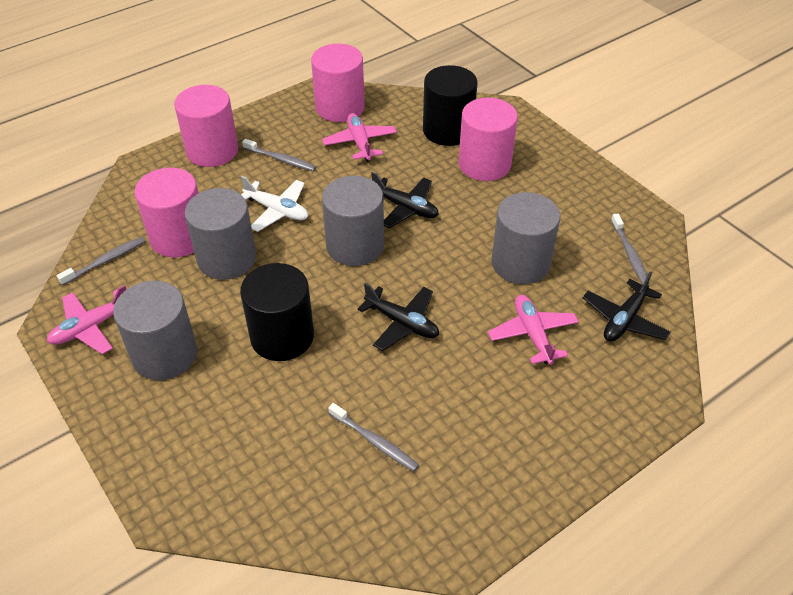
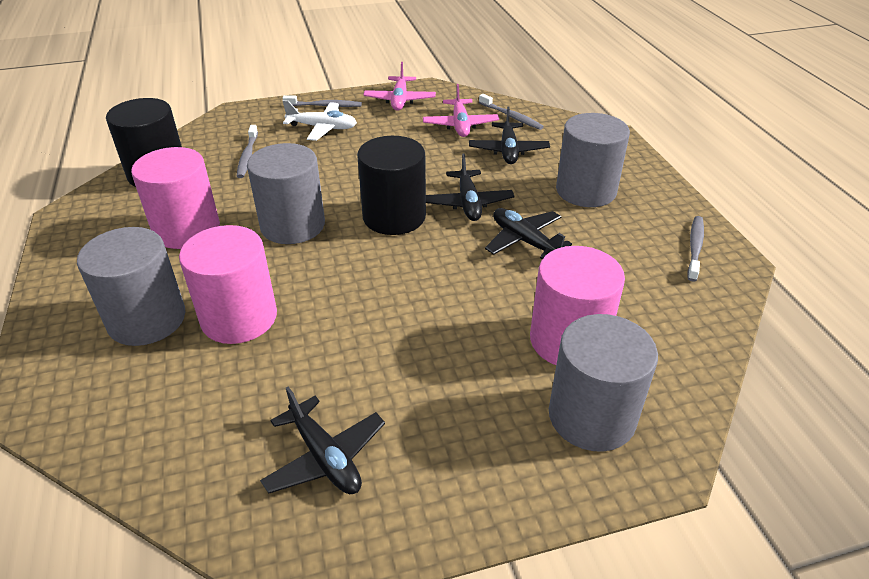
black plane: [358,283,439,351] [371,172,439,228] [583,271,671,342] = 3 -> [260,387,385,494] [426,153,514,221] [469,107,550,164] [485,208,572,259] = 4
pink cylinder: [134,168,199,257] [174,85,238,167] [311,44,365,122] [458,98,518,181] = 4 -> [131,147,220,249] [179,225,277,344] [530,246,625,365] = 3
pink plane: [47,285,126,354] [322,113,397,162] [488,295,579,365] = 3 -> [363,62,436,111] [423,84,499,137] = 2

